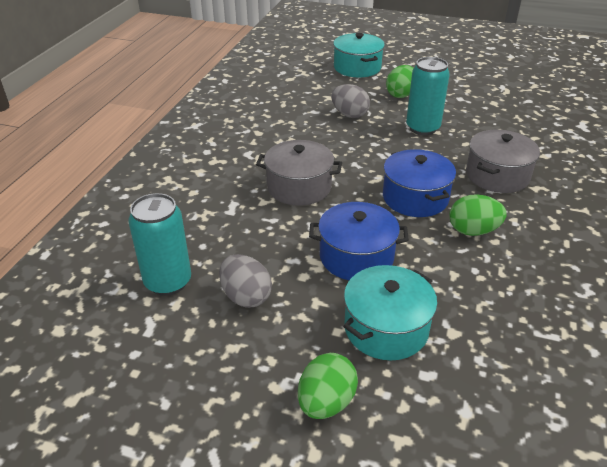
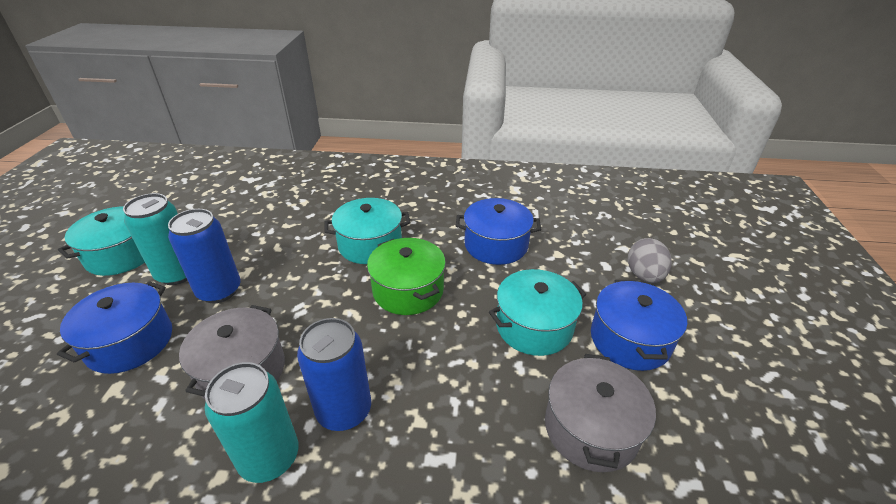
blue can: none = 0 -> [168,209,241,303] [297,318,371,431] = 2
blue pot: [309,202,409,280] [383,149,456,217] = 2 -> [57,281,172,374] [456,198,541,265] [591,280,687,371] = 3
green egg: [298,353,358,419] [386,65,414,98] [450,194,507,236] = 3 -> none = 0
green pot: none = 0 -> [367,238,446,315] = 1
grey egg: [219,254,272,308] [331,84,370,118] = 2 -> [628,238,672,283] = 1
turquoise pot: [333,33,385,77] [343,265,437,360] = 2 -> [58,206,145,276] [325,198,411,264] [489,269,586,356] = 3

